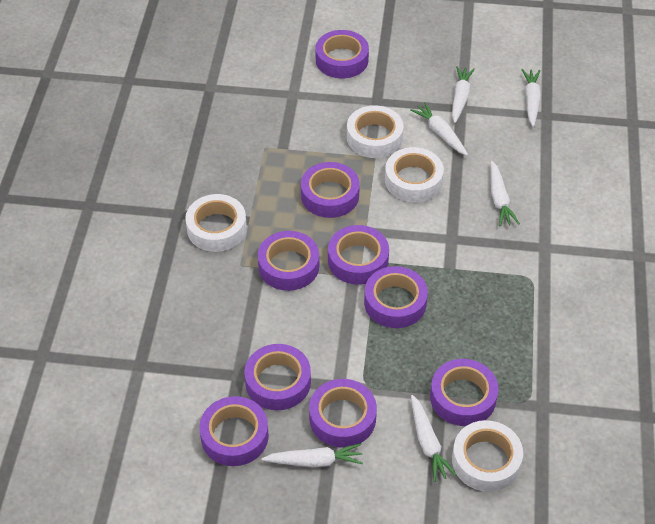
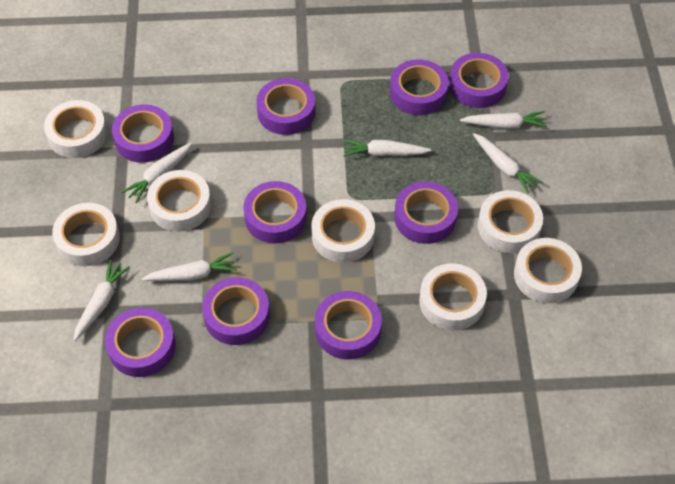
white tape: [185,194,247,252] [347,105,403,158] [385,147,444,202] [452,420,523,492] = 4 -> [44,100,107,158] [52,203,120,266] [147,170,211,232] [311,199,375,263] [419,263,487,330] [478,190,543,253] [514,238,582,303] = 7

